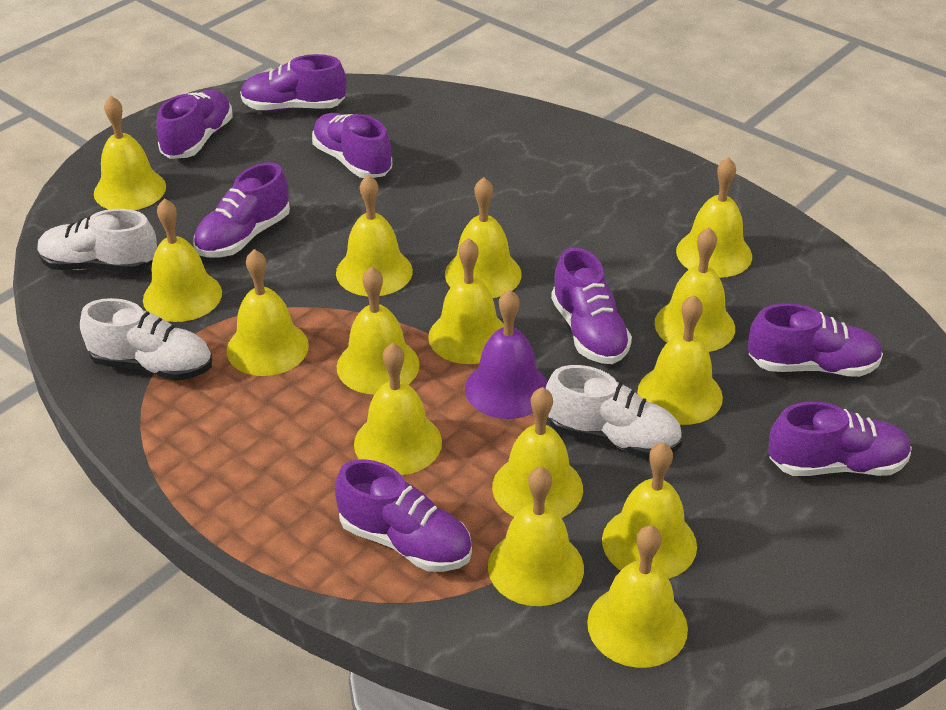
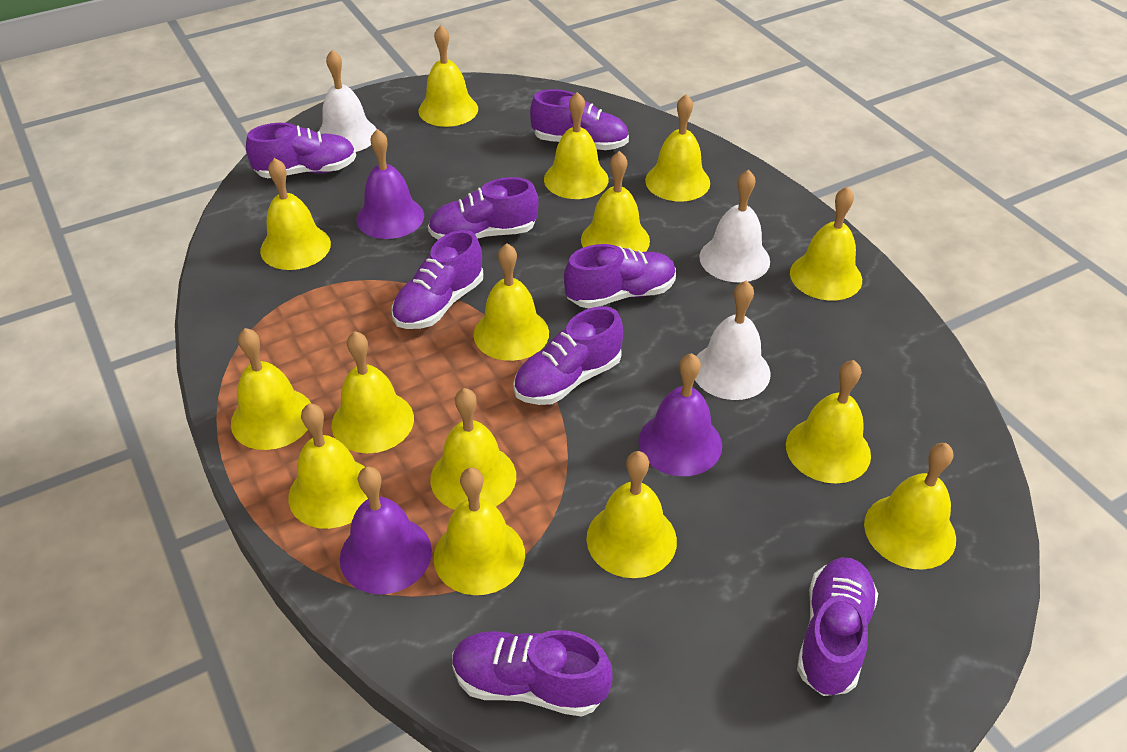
purple bell: [465,289,547,419] = 1 -> [340,466,432,594] [356,129,424,239] [638,353,722,476] = 3
white bell: none = 0 -> [319,50,377,152] [695,281,771,400] [699,169,770,282] = 3
white shoe: [37,209,157,272] [80,298,212,381] [546,365,682,459] = 3 -> none = 0

